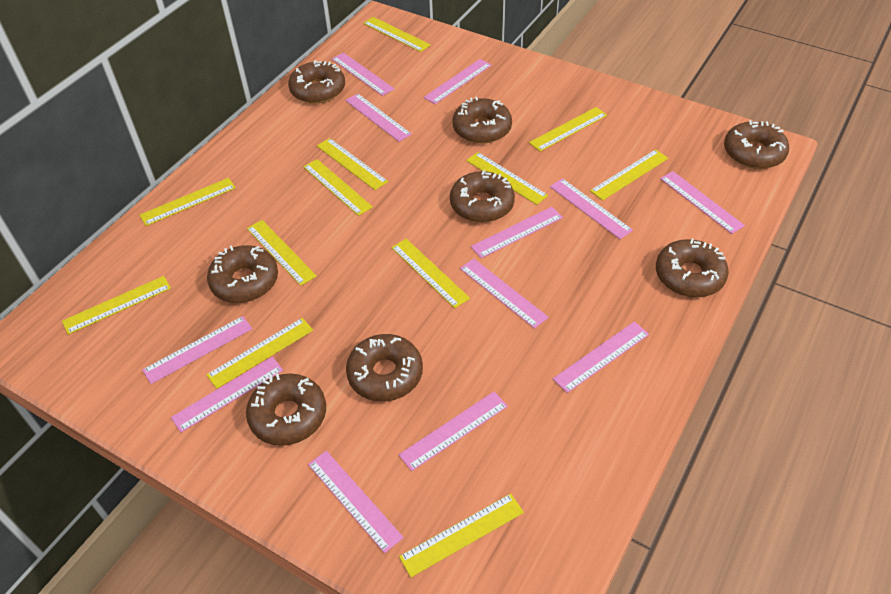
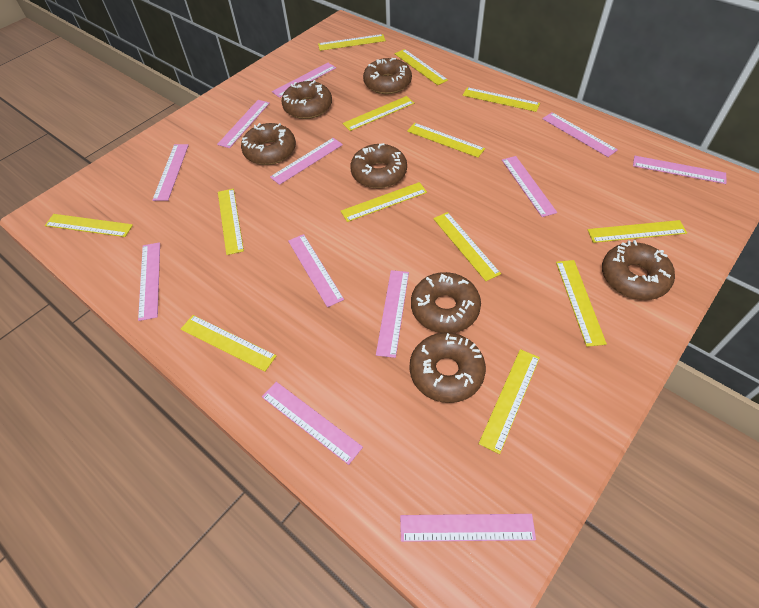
brown donut: [207,245,278,303] [246,374,326,446] [288,60,345,103] [346,334,423,401] [450,170,515,222] [453,97,512,144] [656,239,729,297] [724,120,789,169] = 8 -> [241,123,296,165] [281,80,332,119] [350,143,407,188] [363,58,412,94] [410,332,486,403] [411,272,481,333] [602,240,675,300] = 7
yellow ruler: [62,276,171,335] [139,178,236,226] [206,318,313,389] [247,220,317,286] [303,159,373,216] [317,138,388,190] [363,17,431,52] [391,239,470,308] [399,493,524,577] [466,152,548,205] [529,107,607,151] [590,149,668,201] = 12 -> [45,214,133,237] [181,315,276,372] [218,189,244,255] [318,34,386,51] [341,182,427,222] [343,96,414,131] [395,49,448,85] [407,123,485,158] [433,212,501,281] [463,87,540,112] [479,349,540,454] [556,260,607,347] [588,220,687,243] = 13

